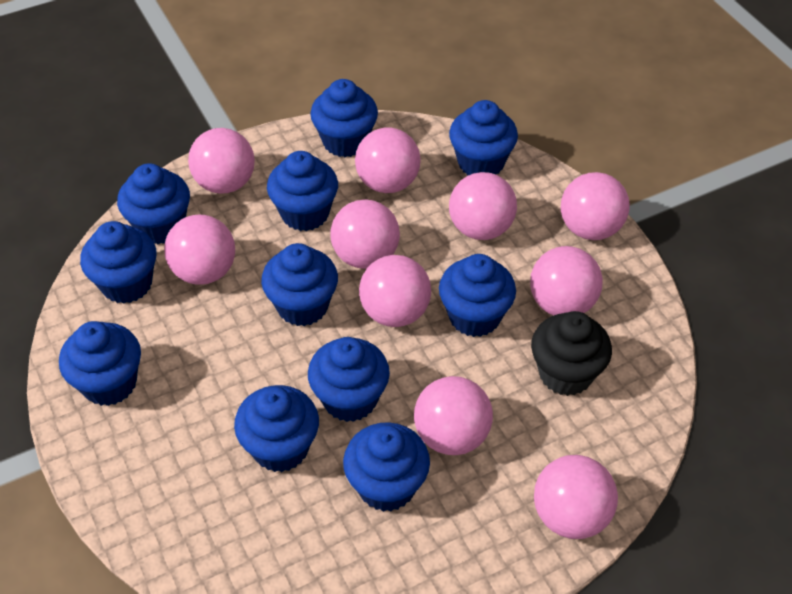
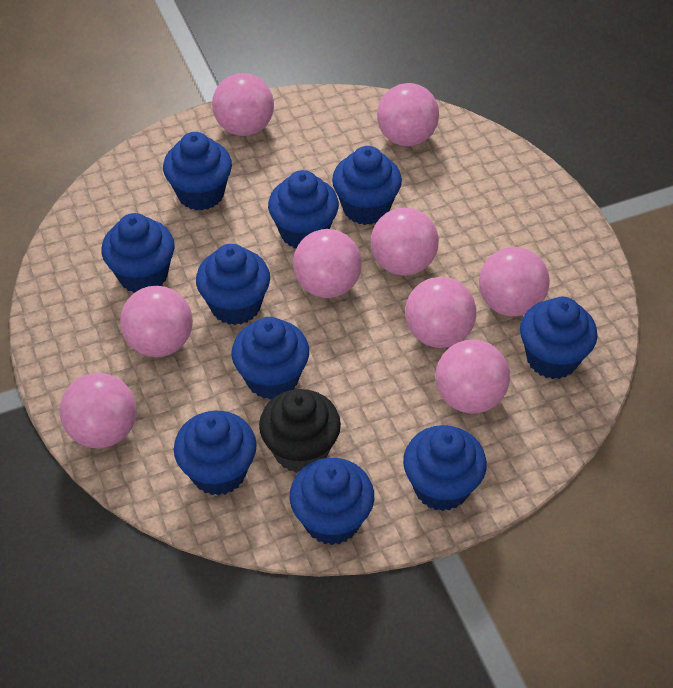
blue cupcake: [59,321,141,406] [80,221,157,304] [117,163,190,244] [234,385,319,472] [261,243,338,326] [267,151,338,231] [308,337,390,422] [310,79,378,157] [343,422,430,512] [439,254,516,337] [449,100,518,175] = 11 -> [101,213,175,293] [163,132,232,211] [174,411,257,496] [196,244,270,325] [231,317,309,400] [268,170,339,249] [290,458,374,545] [332,146,402,225] [403,425,487,511] [520,297,597,379] = 10
pink ball: [164,215,235,285] [188,128,255,194] [331,199,400,269] [355,127,421,193] [359,255,431,327] [414,376,493,455] [449,172,517,240] [530,246,603,316] [534,455,618,539] [561,172,629,240] = 10 -> [59,373,137,448] [120,286,193,357] [212,73,274,136] [293,229,362,298] [371,208,439,276] [377,83,439,146] [405,277,476,348] [436,339,510,414] [479,247,550,317] = 9

